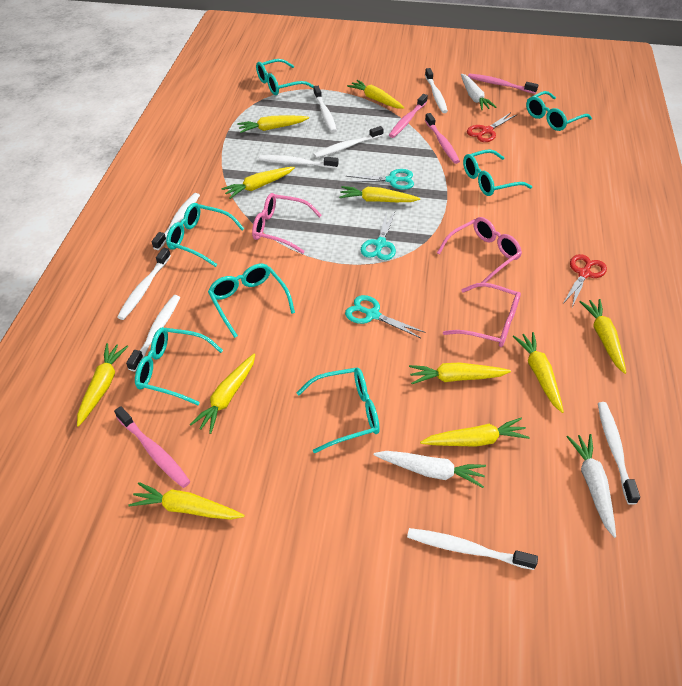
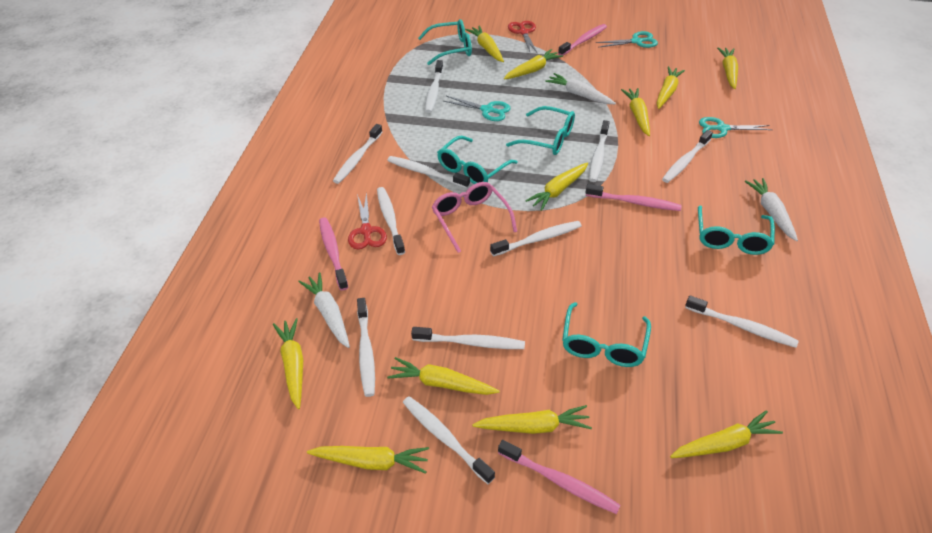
pink glasses: [252,193,322,254] [437,217,522,283] [443,283,521,347] = 3 -> [432,182,517,253] = 1
turquoise glasses: [135,327,223,405] [166,203,244,267] [208,264,295,338] [256,59,314,95] [297,368,380,453] [463,149,532,196] [526,91,592,131] = 7 -> [418,19,472,65] [437,136,518,184] [506,106,575,155] [562,302,651,367] [698,206,775,255] = 5
white toothbrush: [117,248,171,320] [126,295,180,371] [152,193,200,250] [259,155,339,169] [313,86,337,133] [313,126,384,158] [407,528,538,570] [425,68,448,113] [598,402,640,505] = 9 -> [333,124,382,184] [357,298,375,397] [377,187,405,255] [387,156,470,188] [403,396,495,484] [411,327,525,349] [425,60,443,113] [490,221,581,256] [589,120,610,182] [662,130,713,183] [685,295,799,348] = 11

